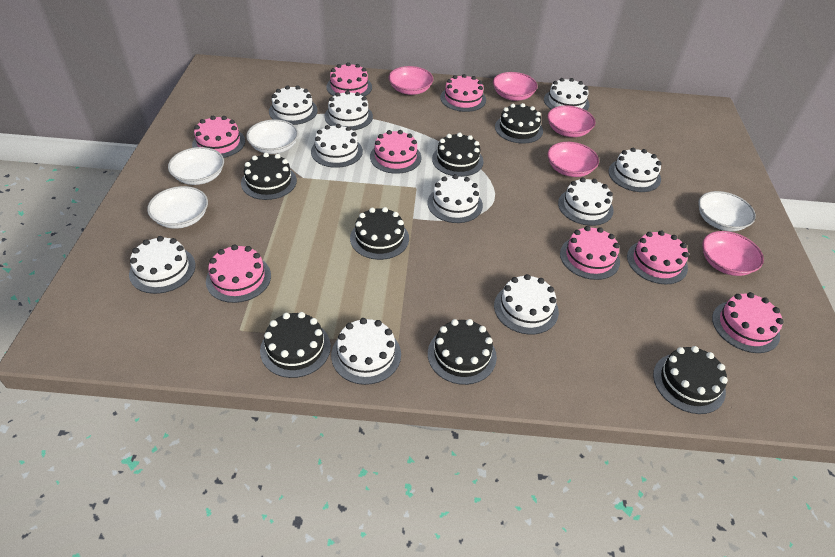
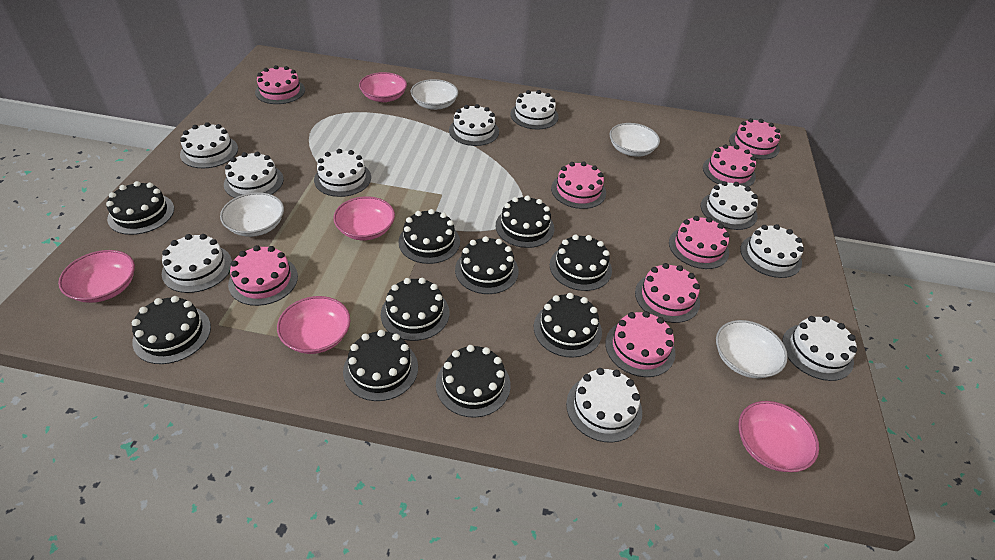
black cake: [241,153,297,200] [260,312,331,378] [350,207,409,260] [428,319,497,385] [432,133,483,177] [495,103,543,144] [653,346,728,414] = 7 -> [106,181,174,235] [132,296,211,364] [343,330,418,401] [381,278,449,341] [398,209,460,264] [436,345,510,418] [455,236,519,294] [496,195,554,248] [534,293,602,358] [550,234,612,291] = 10

